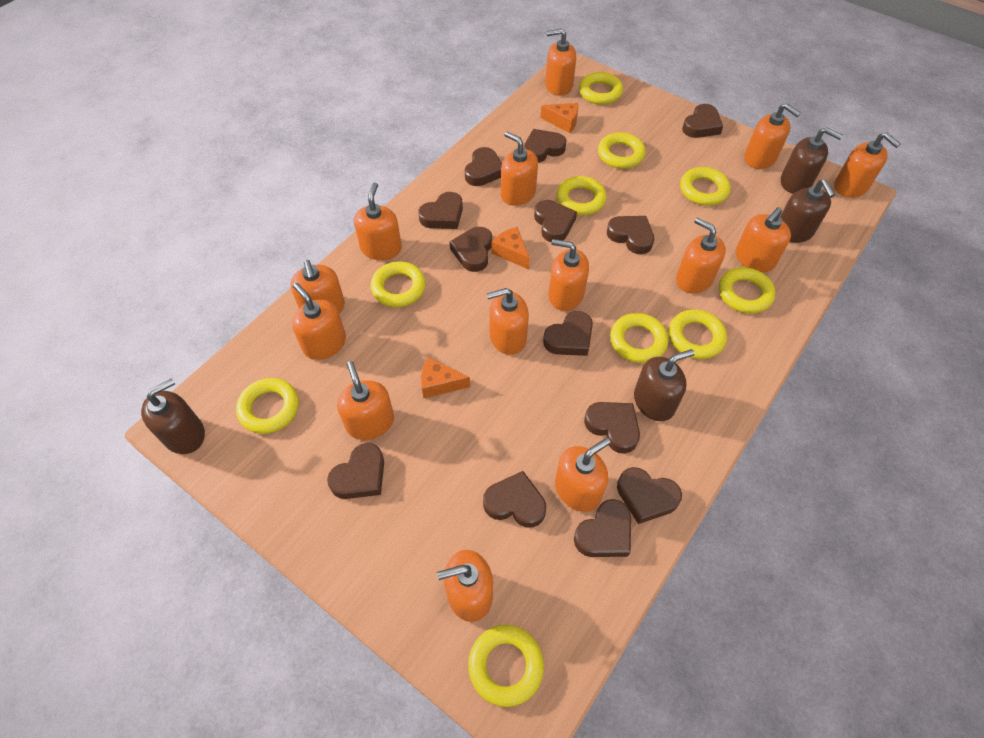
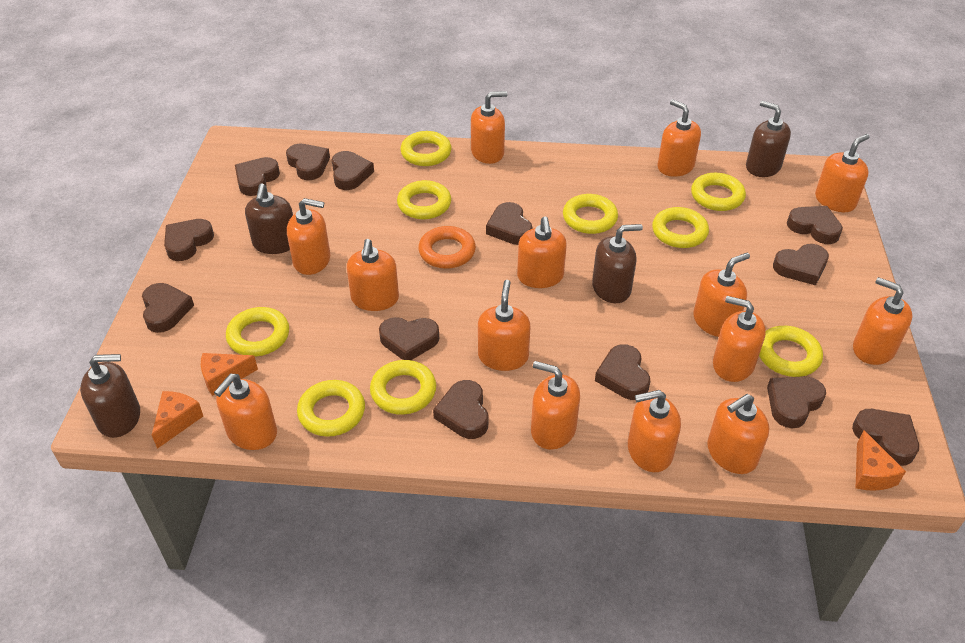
orange ring: none = 0 -> [418,226,476,269] = 1
yellow ring: [236,378,299,434] [371,261,426,307] [468,625,544,707] [556,176,607,215] [579,72,623,105] [598,132,646,169] [610,313,669,363] [669,309,727,359] [680,167,731,206] [719,267,775,314] = 10 -> [226,307,289,357] [297,380,365,437] [370,360,436,415] [397,180,451,219] [401,131,451,166] [563,194,618,234] [652,207,709,248] [691,173,746,211] [759,326,823,377] = 9

